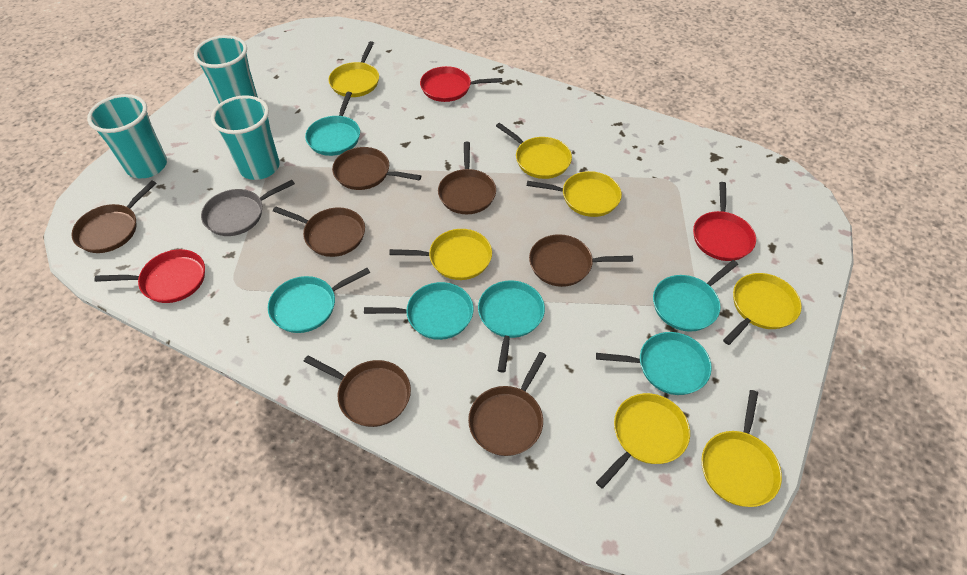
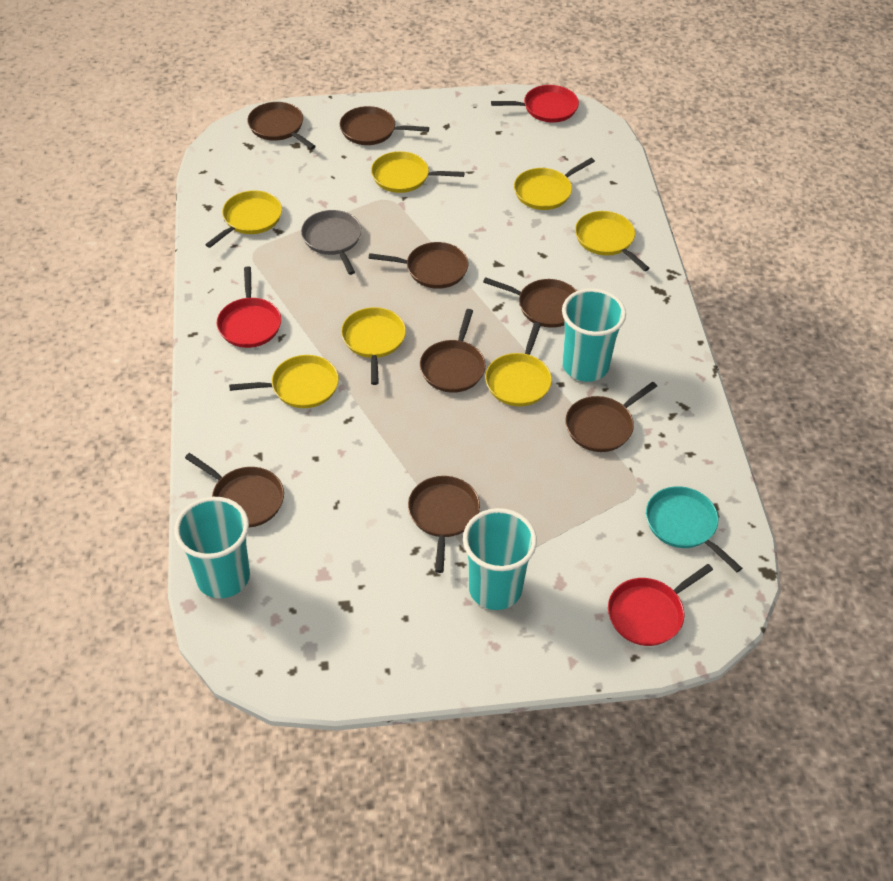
brown pan: [72,180,157,253] [273,206,365,257] [303,355,411,427] [332,147,421,190] [438,142,496,214] [468,352,546,456] [529,234,633,287] = 7 -> [185,453,284,527] [247,102,316,149] [340,106,429,145] [368,242,468,289] [408,476,480,573] [420,309,486,393] [483,277,577,328] [565,382,657,452] = 8
turquoise pan: [268,268,370,333] [305,92,360,156] [364,282,474,340] [478,280,545,373] [596,332,712,395] [653,260,738,332] = 6 -> [646,486,742,572] = 1

